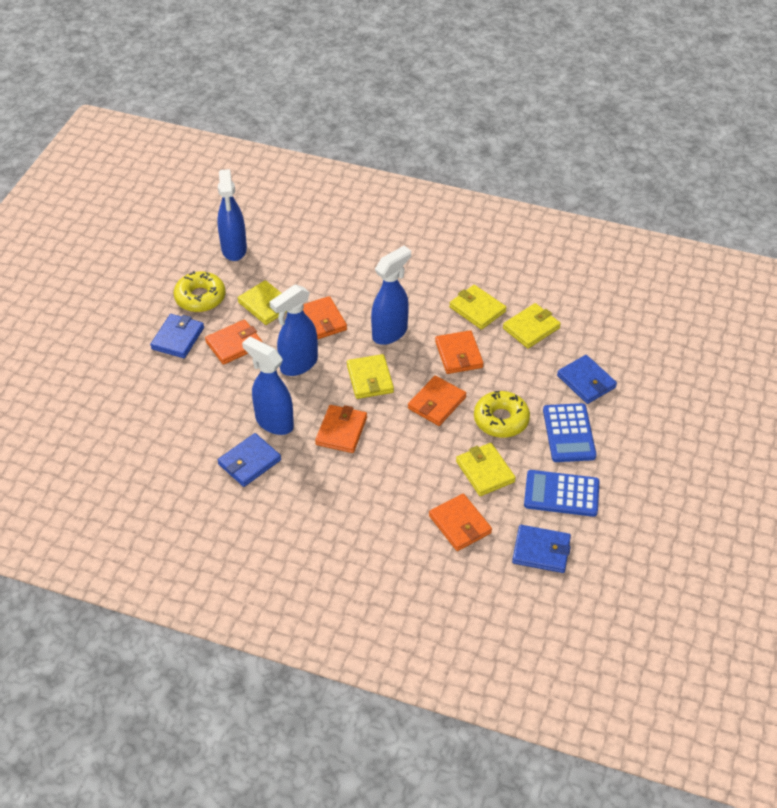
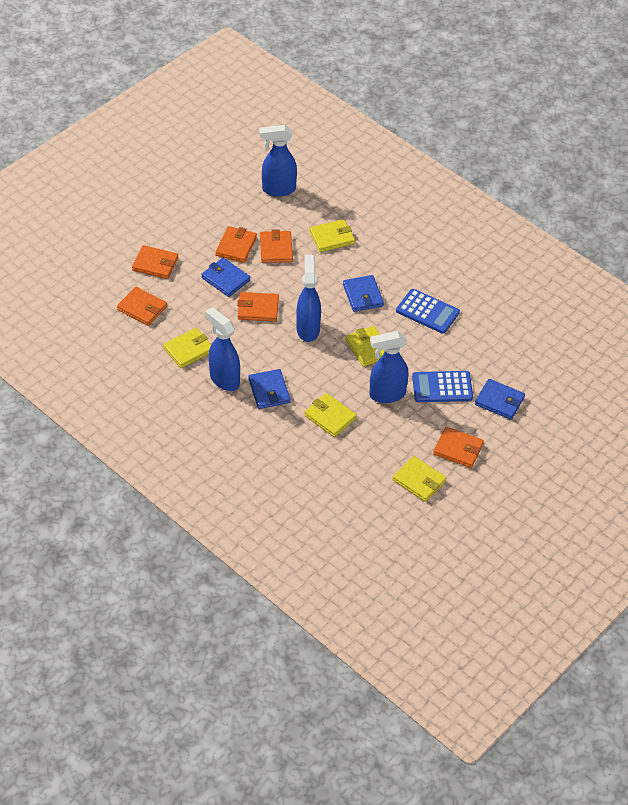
yellow donut: [173,271,225,312] [474,391,530,438] = 2 -> none = 0

